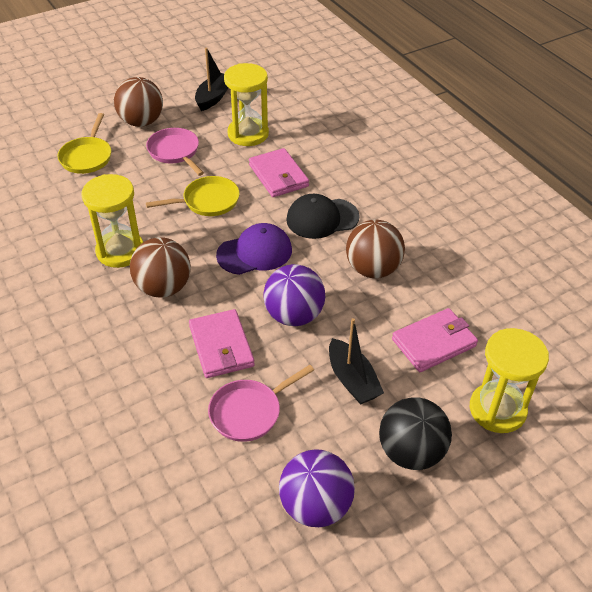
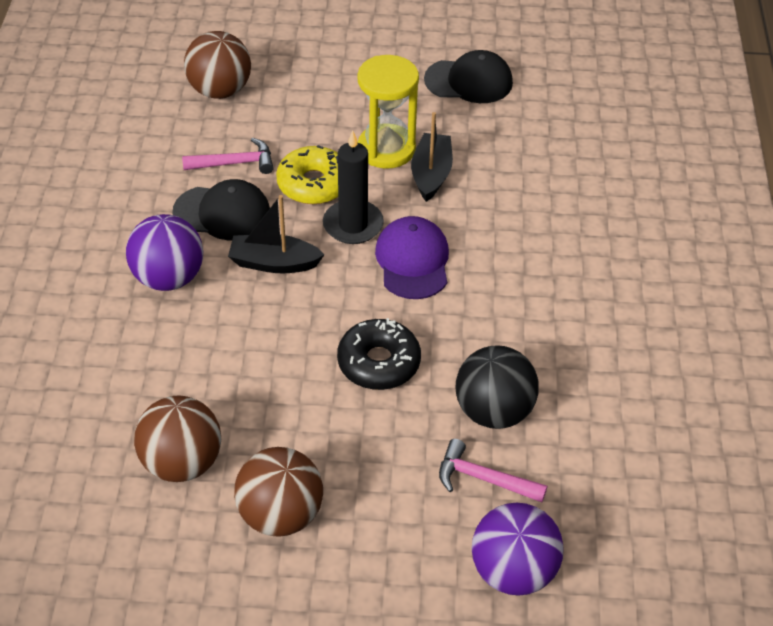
black candle: none = 0 -> [323,131,384,244] = 1
black cap: [286,194,360,239] = 1 -> [172,179,270,240] [424,50,513,103] = 2
black donut: none = 0 -> [337,318,421,390] = 1
pink hammer: none = 0 -> [182,138,274,174] [439,439,547,503] = 2
pink pan: [146,128,204,176] [208,365,314,442] = 2 -> none = 0
pink wallet: [189,309,255,378] [249,148,309,197] [392,308,478,372] = 3 -> none = 0
yellow donut: none = 0 -> [276,145,338,204] = 1
yellow hourglass: [82,174,143,268] [224,63,269,146] [470,328,549,433] = 3 -> [358,55,419,169] = 1
yellow pan: [57,113,111,174] [146,176,240,216] = 2 -> none = 0

